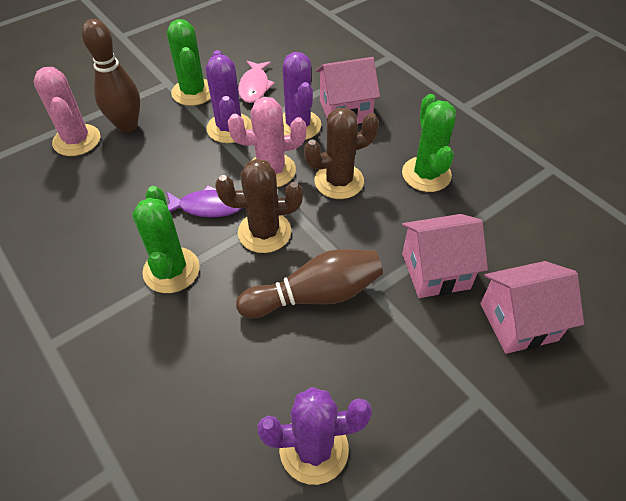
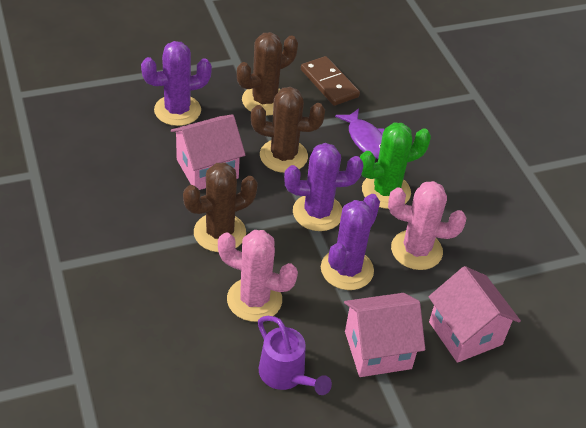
brown bowling pin: [82,19,140,133] [236,249,383,318] = 2 -> none = 0
brown cactus: [215,159,303,253] [304,108,379,199] = 2 -> [183,163,258,252] [237,32,298,116] [251,87,325,173] = 3
brown domino: none = 0 -> [301,56,360,106] = 1
green cactus: [132,186,200,293] [167,19,211,106] [402,94,456,192] = 3 -> [360,122,431,209] = 1
pink fish: [238,61,275,103] = 1 -> none = 0
purple watering can: none = 0 -> [258,316,332,395] = 1

